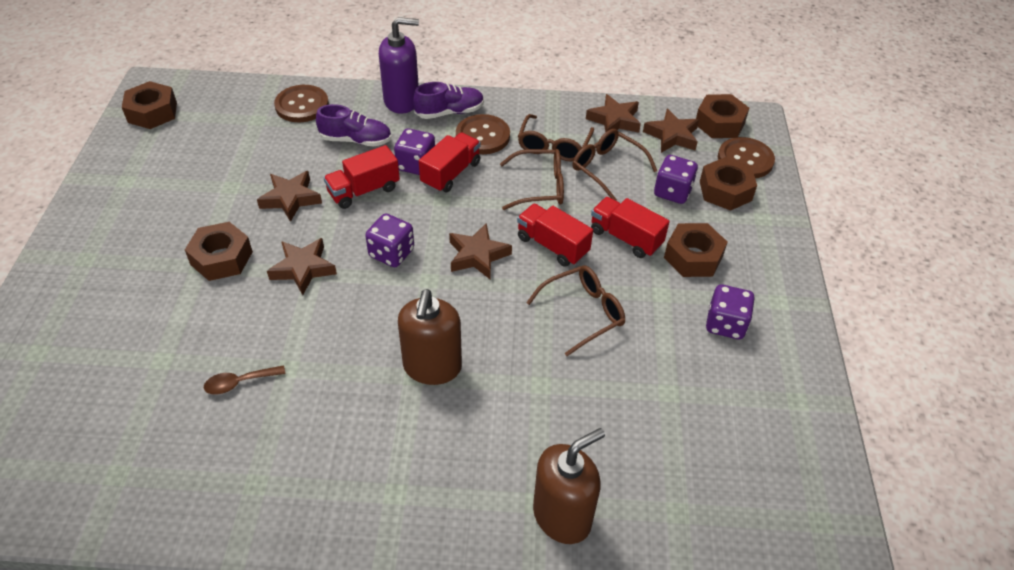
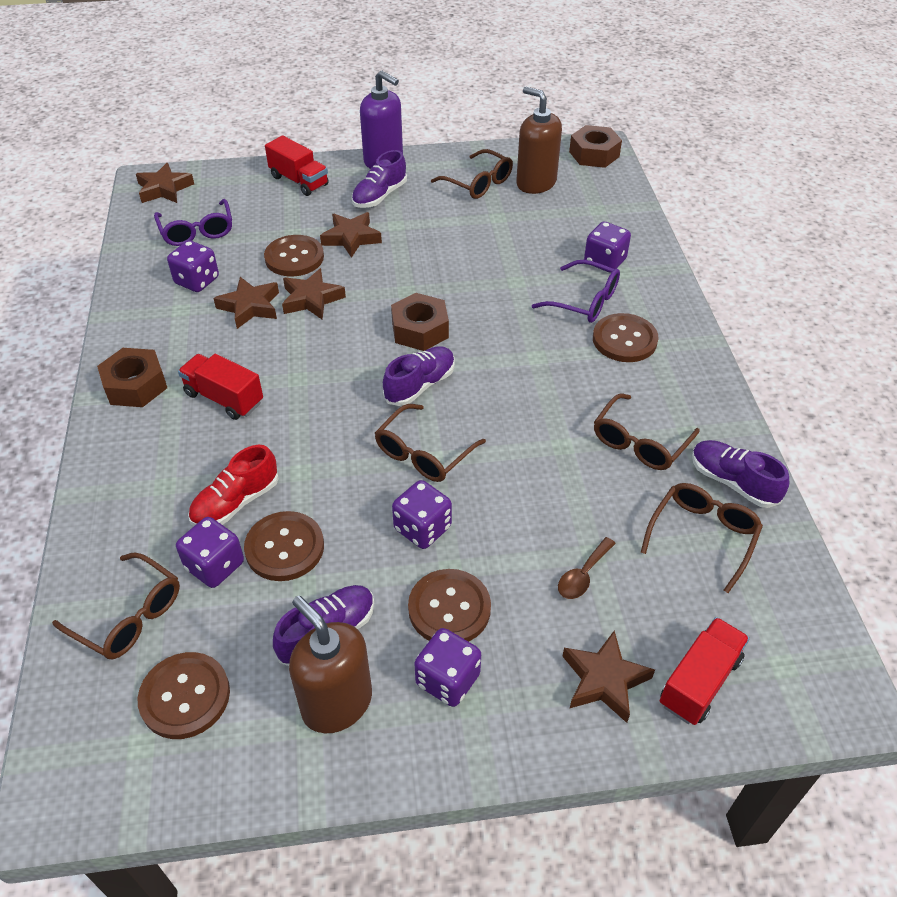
brown button: [274,85,329,122] [456,114,510,154] [718,137,775,178] = 3 -> [138,652,230,739] [244,511,324,581] [264,235,324,276] [408,569,491,642] [593,313,659,362] = 5
brown glasses: [500,149,564,210] [518,114,594,162] [526,265,625,356] [572,129,657,200] = 4 -> [52,552,180,659] [375,404,486,482] [431,149,513,199] [594,393,700,470] [641,483,763,593] = 5
brown nut: [122,81,177,129] [185,222,253,281] [664,223,727,277] [696,94,749,138] [700,157,757,211] = 5 -> [97,348,167,407] [391,293,449,351] [569,125,622,168] = 3
purple dice: [365,213,414,267] [394,129,435,175] [654,155,698,204] [706,285,755,339] = 4 -> [167,240,219,292] [176,517,244,588] [392,480,452,549] [414,628,481,707] [584,221,631,272] = 5
purple glasses: none = 0 -> [154,199,232,246] [532,260,620,323] = 2
purple shoe: [316,104,392,147] [413,82,484,119] = 2 -> [273,585,374,666] [352,150,407,208] [383,346,455,406] [692,440,789,508] = 4
red shoe: none = 0 -> [188,445,279,526] = 1
red truck: [324,145,400,209] [419,132,481,192] [517,204,593,267] [591,197,670,258] = 4 -> [178,354,263,420] [265,135,329,196] [660,617,750,725] = 3

